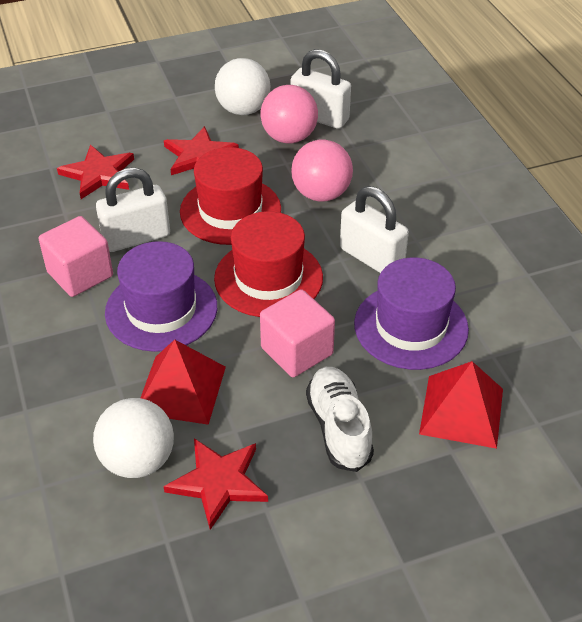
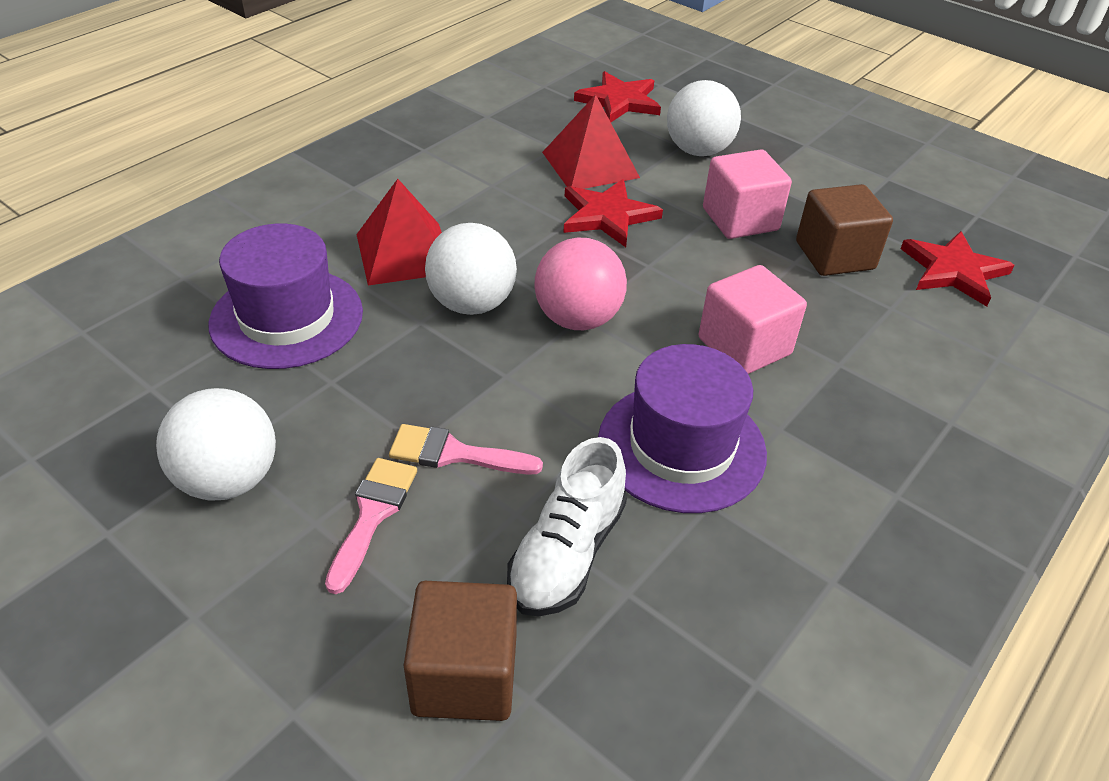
brown cube: none = 0 -> [403,581,517,721] [796,184,893,276] = 2
pink ball: [261,85,318,143] [291,140,353,202] = 2 -> [534,238,627,330] = 1
pink brush: none = 0 -> [325,458,417,594] [389,424,543,474] = 2
red hat: [180,147,281,245] [214,211,323,317] = 2 -> none = 0
white ball: [93,398,174,478] [215,58,270,115] = 2 -> [156,388,276,500] [425,223,517,315] [667,80,741,156] = 3
white padlock: [96,168,170,252] [291,49,351,129] [340,186,409,273] = 3 -> none = 0

